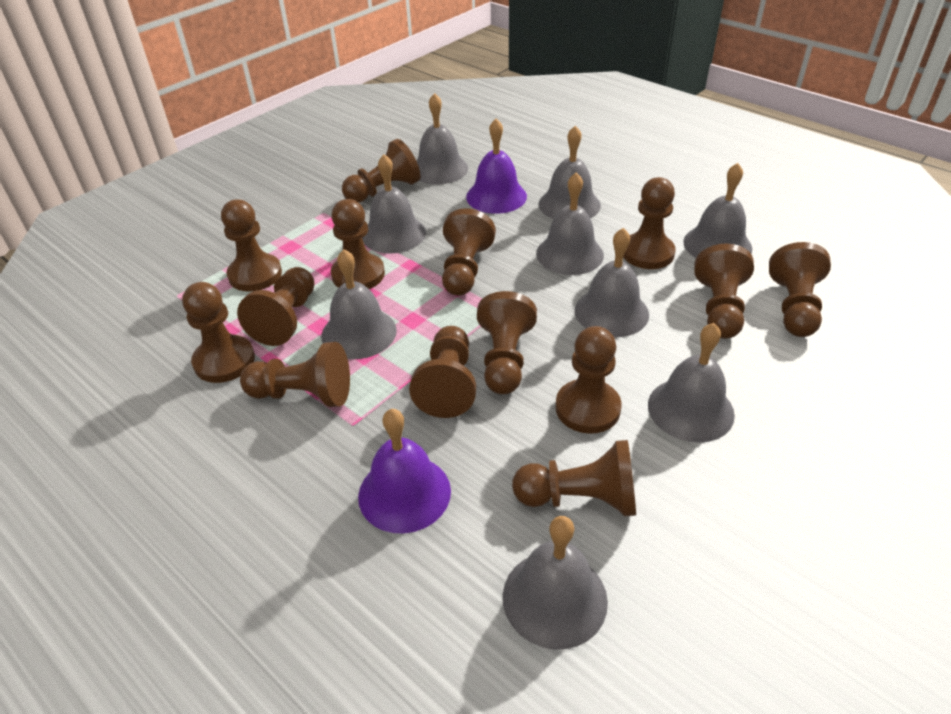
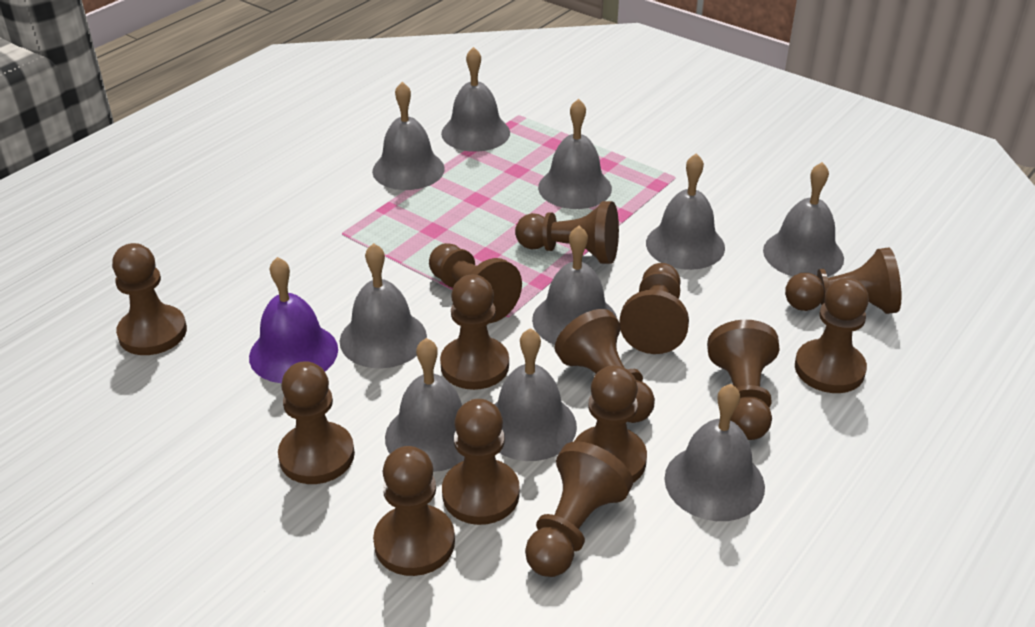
grey bell: [321,249,397,359] [362,155,426,254] [416,93,468,184] [503,516,608,650] [536,172,604,275] [538,126,601,219] [575,228,649,337] [648,323,735,443] [683,163,752,258] = 9 -> [340,243,427,368] [372,82,445,190] [385,338,464,472] [441,47,510,152] [494,328,577,461] [532,226,617,345] [538,99,612,209] [646,153,725,270] [664,384,765,521] [763,162,844,277] = 10
purple bell: [358,409,451,534] [466,119,527,214] = 2 -> [249,257,338,383] = 1

